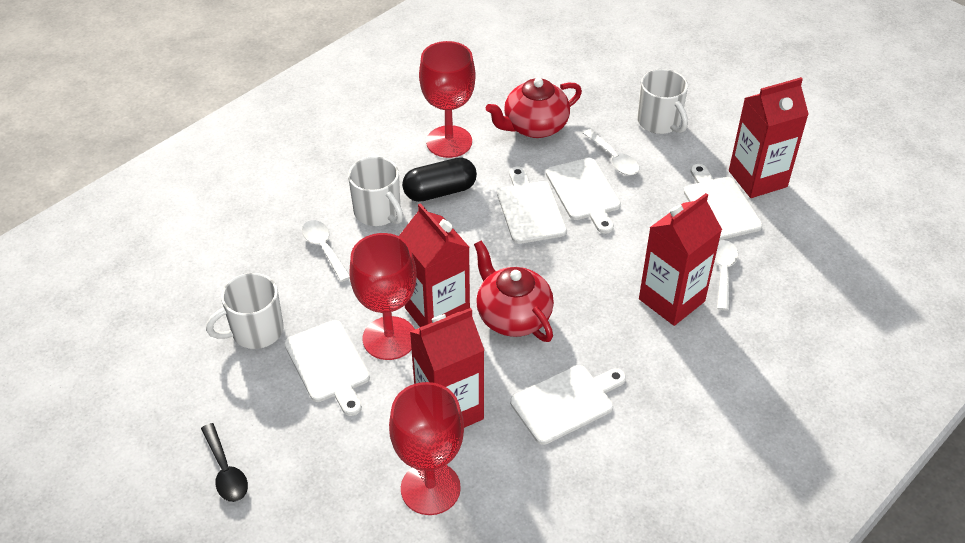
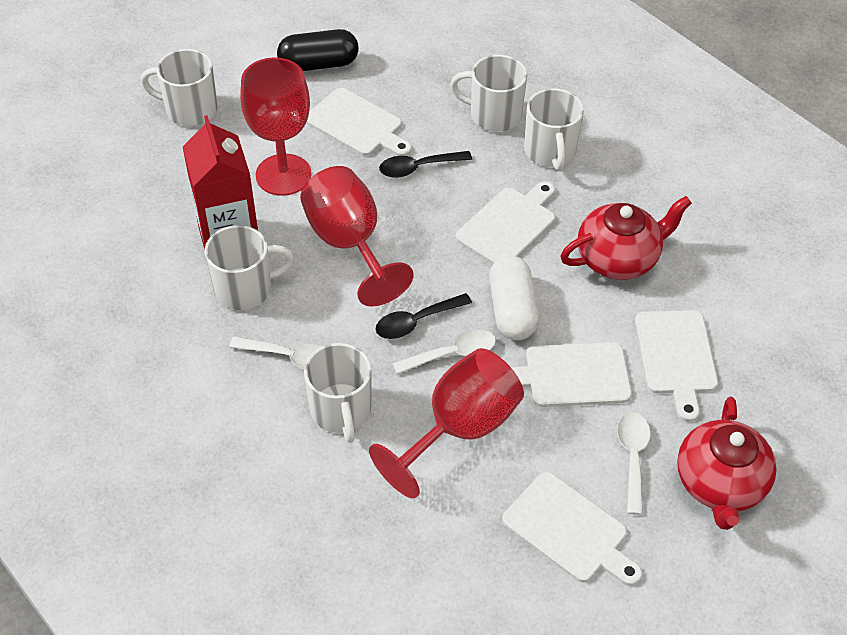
black spoon: [201,423,248,502] = 1 -> [376,293,472,339] [379,151,472,178] = 2
red carton: [399,203,470,327] [410,308,484,428] [639,193,722,326] [729,77,809,198] = 4 -> [183,115,258,250] = 1
white capsule: none = 0 -> [489,255,539,340] = 1
white mug: [206,273,284,349] [348,156,403,226] [637,69,688,134] = 3 -> [141,49,218,126] [204,225,294,310] [304,343,372,443] [450,55,527,132] [524,88,584,171] = 5

